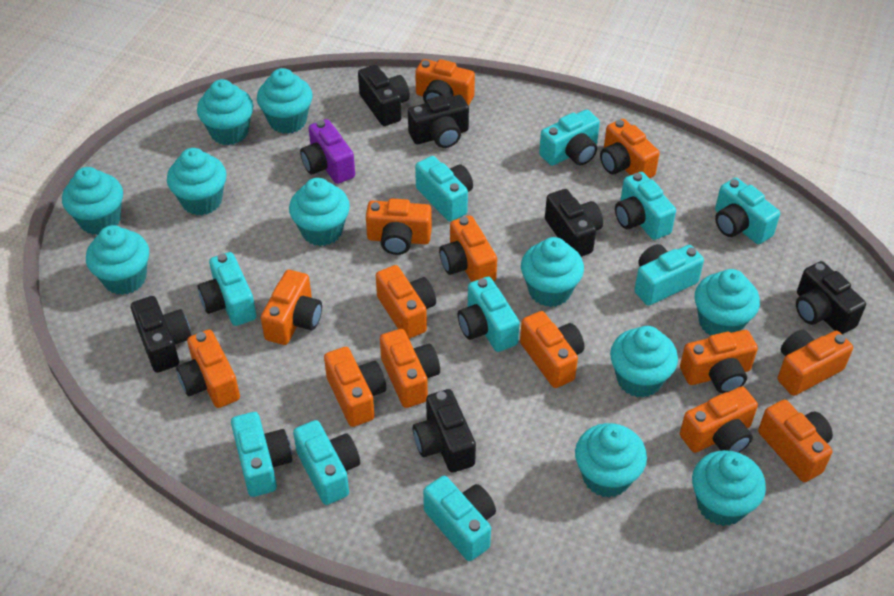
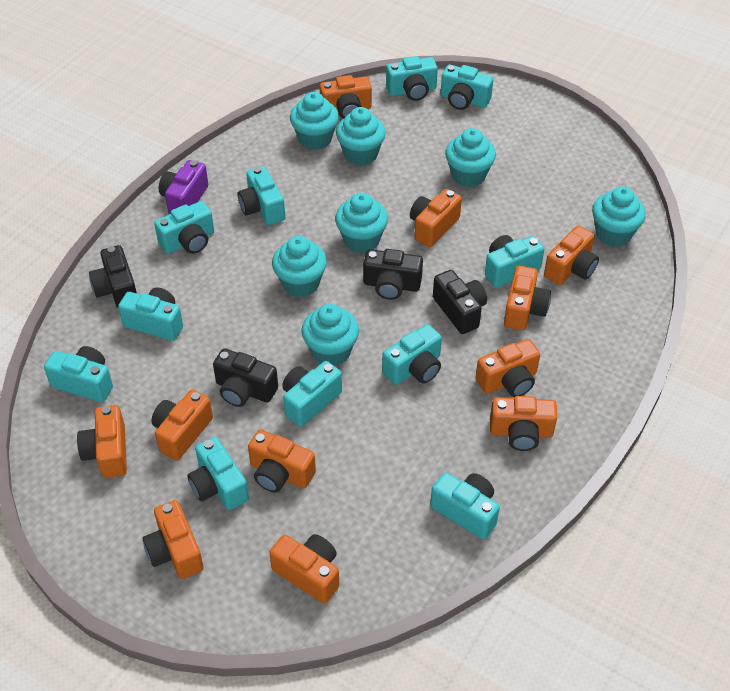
black camera: [131,296,191,373] [358,65,410,126] [408,95,469,148] [413,389,476,473] [545,189,603,257] [796,261,866,334] = 6 -> [89,245,137,308] [213,348,278,407] [363,249,423,300] [433,270,487,334] = 4
orange camera: [176,330,240,408] [261,270,322,345] [324,347,386,427] [366,198,432,255] [376,265,436,339] [380,329,440,408] [415,59,475,106] [439,215,497,282] [520,311,584,388] [600,119,660,178] [680,330,758,393] [680,386,758,453] [758,400,833,482] [778,330,853,396] = 14 -> [77,405,127,478] [142,500,204,579] [151,389,213,461] [248,429,316,492] [269,534,339,604] [320,75,372,119] [410,189,462,247] [476,339,540,397] [490,396,557,451] [504,265,551,330] [544,225,599,285] = 11
turquoise camera: [198,252,256,326] [231,412,292,497] [293,420,360,505] [415,156,473,222] [423,476,496,561] [458,277,519,352] [539,110,600,166] [615,172,676,240] [634,244,704,306] [715,178,780,244] = 10 -> [44,346,113,402] [118,288,183,341] [154,201,214,254] [187,437,249,510] [237,166,285,225] [282,361,342,427] [382,324,442,385] [386,56,438,101] [430,473,500,539] [441,65,493,110] [485,235,544,288] = 11
turquoise cupcake: [62,167,123,235] [86,225,149,295] [167,148,227,215] [197,79,253,145] [257,68,313,134] [289,178,350,246] [521,237,584,307] [575,423,647,498] [610,326,678,398] [692,450,766,526] [695,269,760,336] = 11 -> [272,236,327,297] [290,92,339,150] [301,304,359,366] [335,193,388,253] [336,107,386,166] [445,128,496,187] [592,186,646,247] = 7

